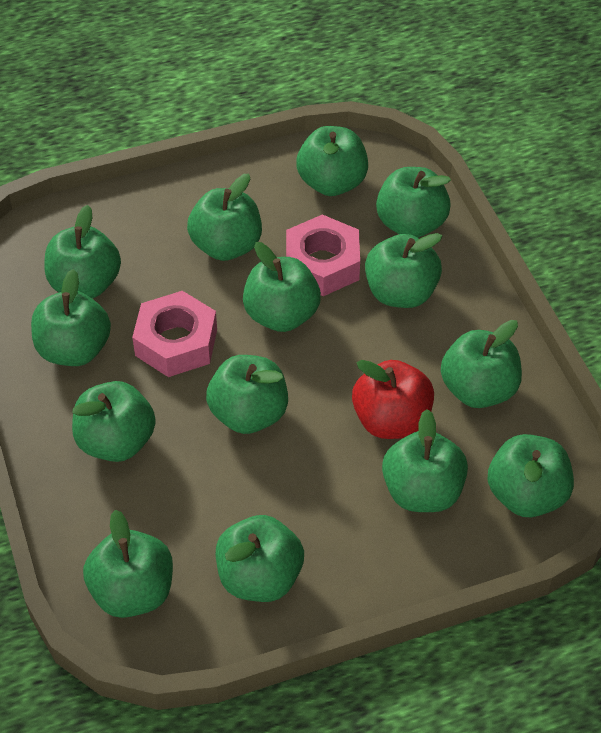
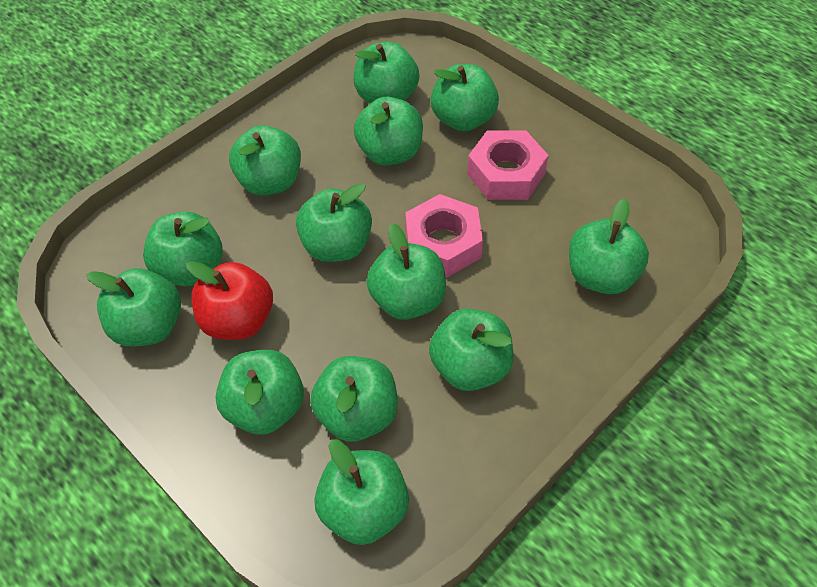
green apple: [31,269,111,366] [45,205,121,298] [72,381,156,462] [83,510,173,618] [187,174,262,261] [206,355,288,434] [216,515,304,602] [243,242,321,332] [296,126,368,196] [365,233,442,308] [376,167,451,238] [382,409,468,512] [441,320,522,408] [488,434,574,517] = 14 -> [86,268,181,346] [143,211,223,286] [215,350,304,435] [229,125,301,195] [296,183,372,262] [310,356,398,442] [314,439,409,545] [354,42,419,103] [354,97,423,166] [366,223,446,320] [429,308,513,391] [431,64,499,131] [569,199,649,294] = 13

